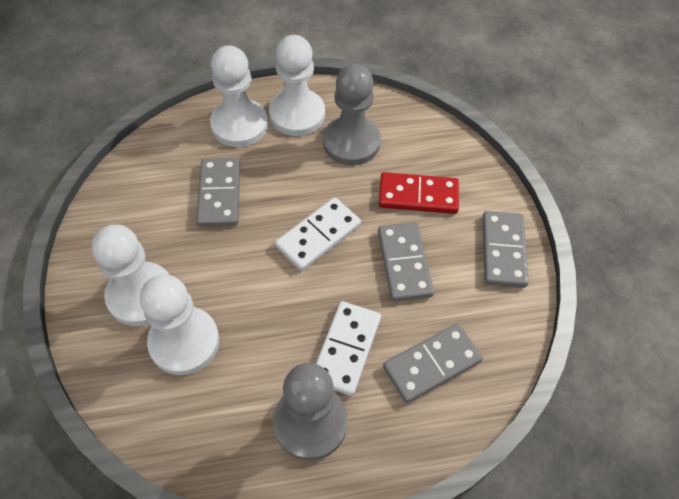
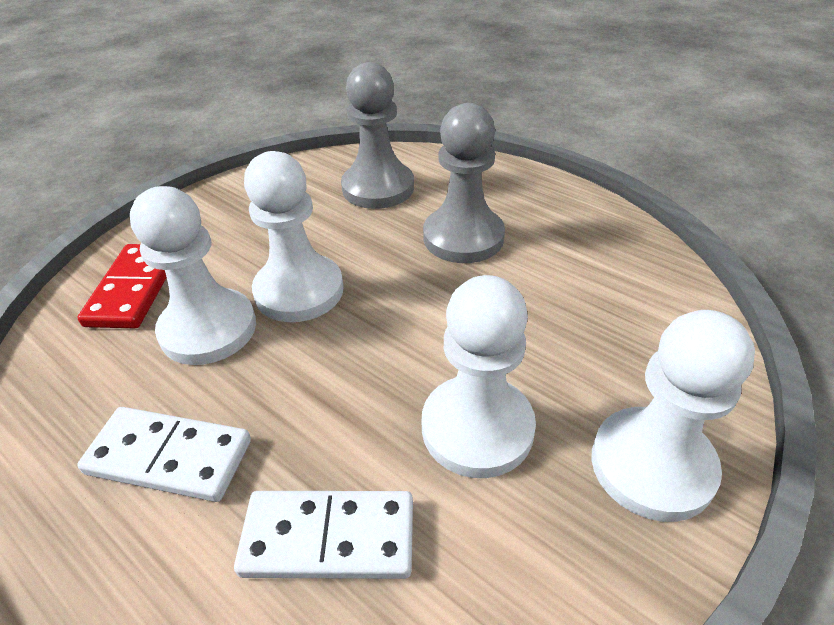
grey domino: [197,158,240,227] [378,222,434,302] [383,323,483,403] [482,211,528,288] = 4 -> none = 0

